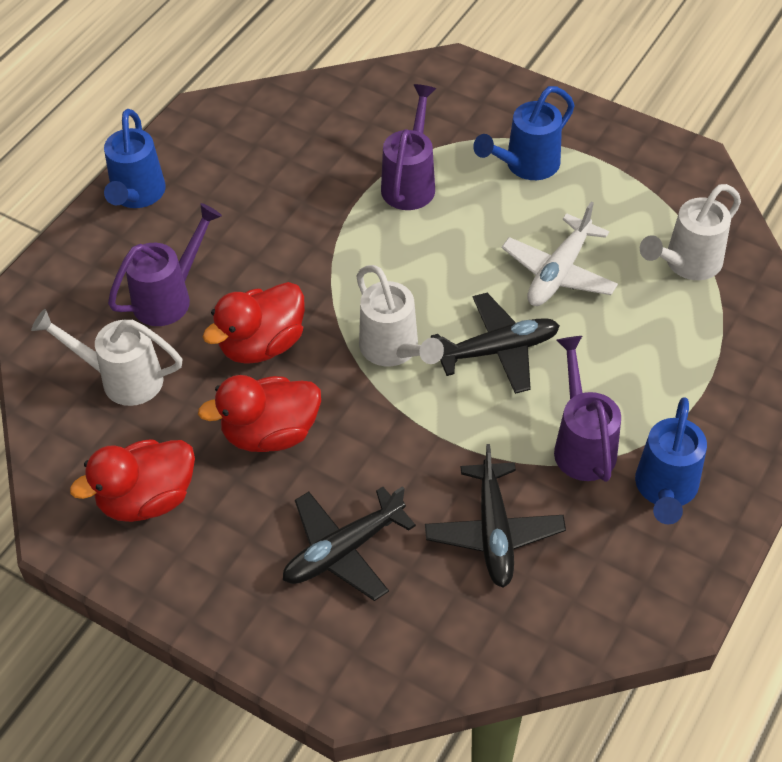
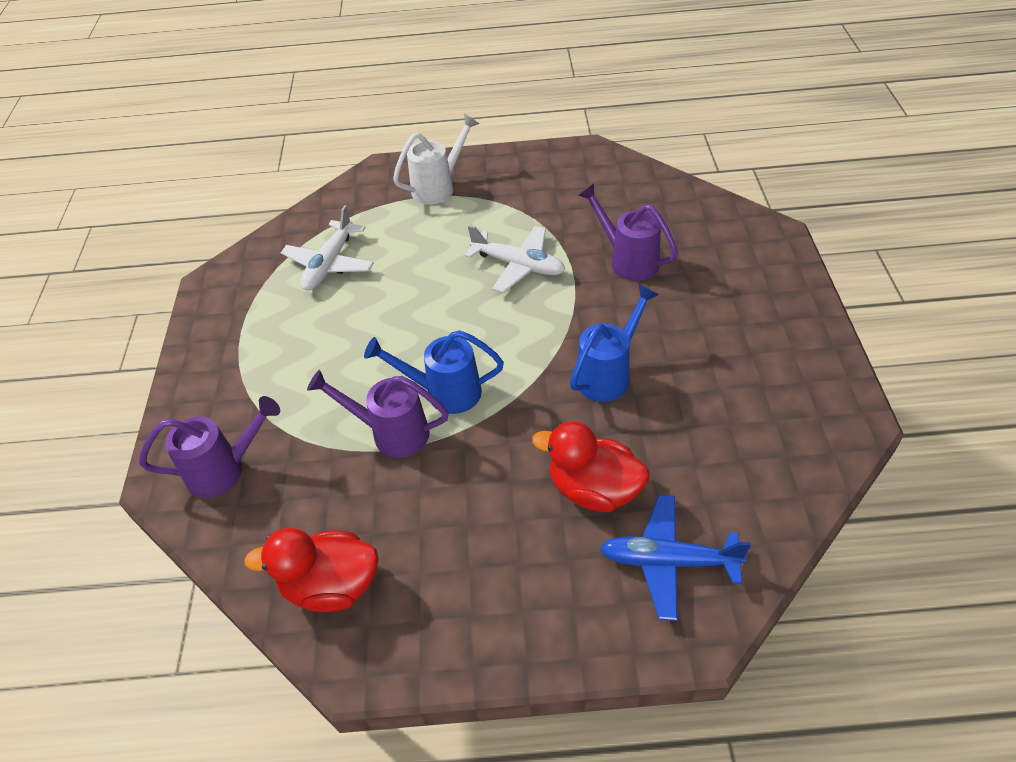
black plane: [283,486,416,601] [425,444,566,588] [431,293,560,394] = 3 -> none = 0
blue plane: none = 0 -> [600,495,751,621] = 1
blue watering can: [104,109,166,208] [473,86,575,180] [635,397,707,524] = 3 -> [364,330,504,414] [570,284,659,402] = 2
red duck: [70,439,195,522] [198,375,321,452] [203,282,305,364] = 3 -> [244,528,379,612] [532,421,649,512] = 2
white plane: [502,202,618,306] = 1 -> [281,205,374,290] [465,225,566,293] = 2
white watering can: [31,309,183,406] [356,265,444,366] [640,184,741,280] = 3 -> [393,113,479,204] = 1

